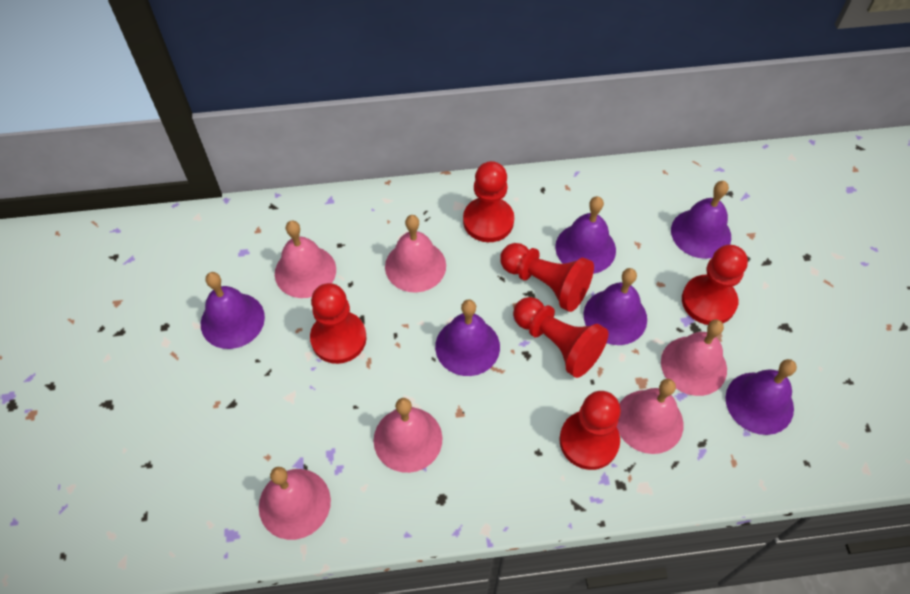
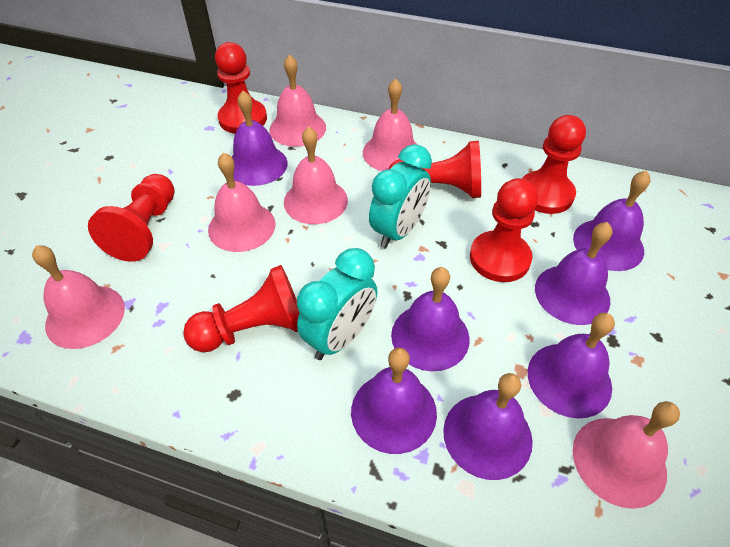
purple bell: [201,272,265,349] [435,299,500,376] [555,196,616,274] [584,268,647,345] [671,181,731,259] [725,359,797,435] = 6 -> [232,91,288,186] [351,348,437,454] [391,267,470,371] [443,373,533,480] [528,313,615,418] [535,222,612,325] [573,170,651,271] = 7
turquoise clock: none = 0 -> [297,248,377,360] [369,144,432,249] = 2

